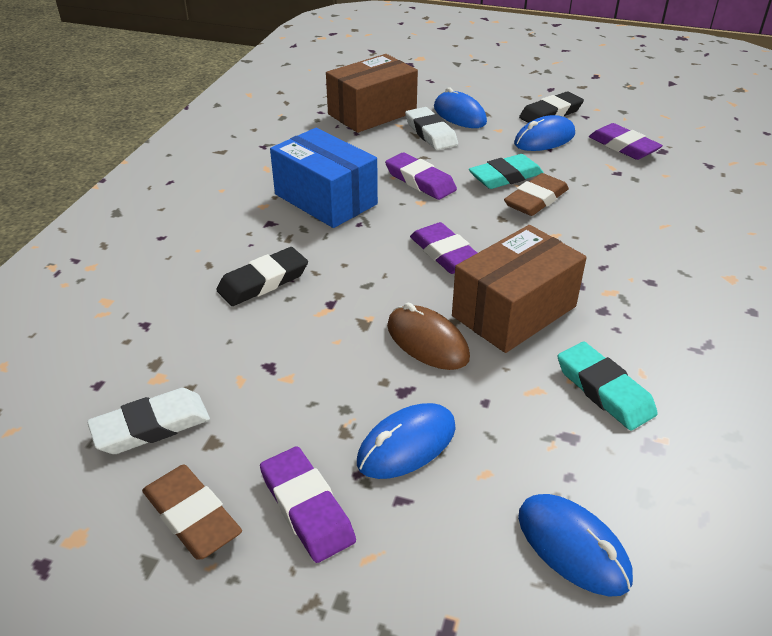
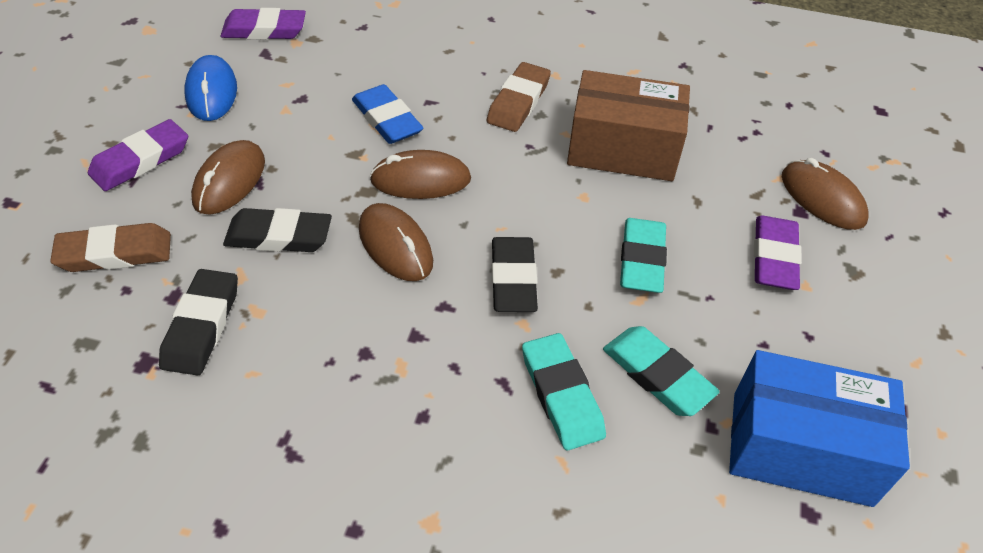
black eraser: [216,247,308,306] [519,91,584,123] = 2 -> [159,269,238,376] [223,208,332,252] [491,237,538,312] = 3
blue eraser: none = 0 -> [352,84,424,144] = 1
blue mouse: [357,403,456,479] [434,87,487,128] [514,115,575,151] [518,494,633,597] = 4 -> [184,55,237,121] = 1
brown box: [326,54,418,133] [452,225,587,353] = 2 -> [567,70,690,181] = 1
brown mouse: [387,302,470,370] = 1 -> [191,140,265,214] [359,203,433,281] [370,150,471,199] [782,158,869,230] = 4
purple eraser: [260,446,356,563] [385,152,457,200] [410,222,477,274] [589,123,663,160] = 4 -> [88,119,188,191] [221,8,306,40] [754,215,802,290] = 3
turquoise eraser: [469,154,544,189] [558,342,658,431] = 2 -> [522,333,606,450] [603,326,720,416] [620,218,667,293] = 3
white eraser: [87,388,210,454] [405,107,458,150] = 2 -> none = 0

